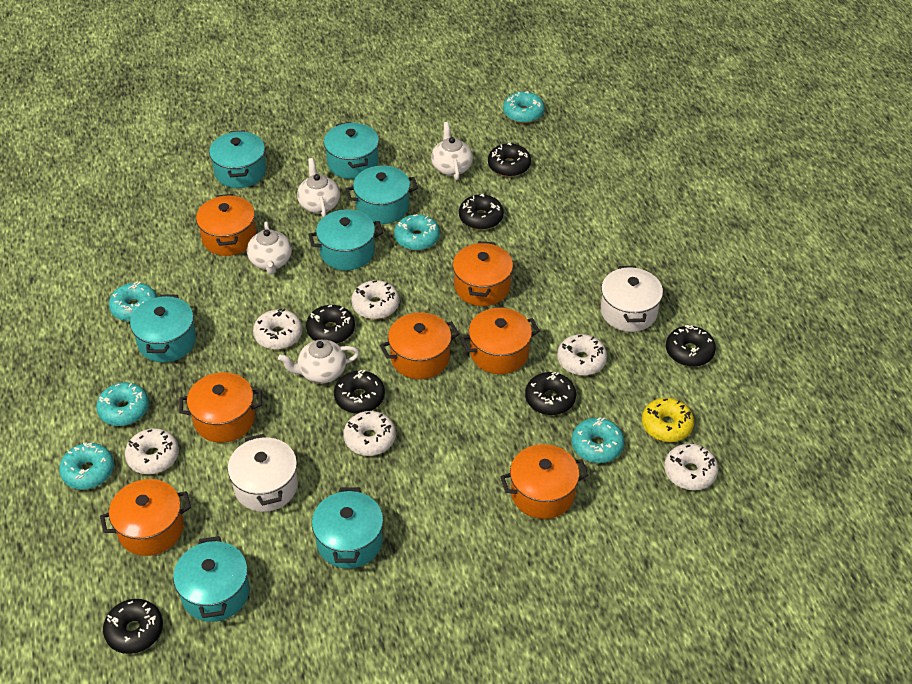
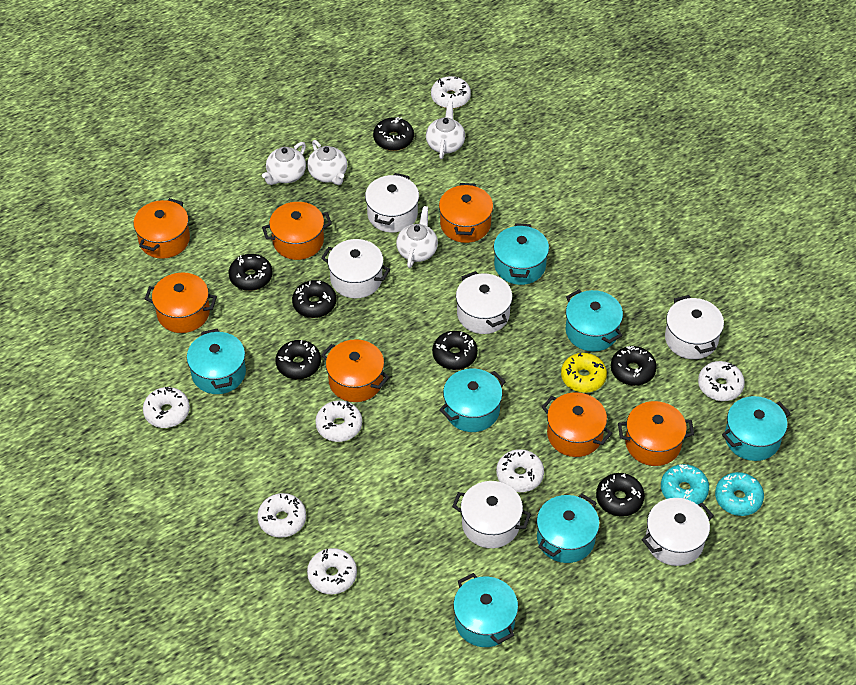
turquoise donut: [59,443,114,490] [96,382,149,426] [109,282,157,322] [394,214,440,251] [503,91,545,123] [572,417,624,463] = 6 -> [661,464,709,505] [715,472,764,516] = 2
white donut: [125,428,179,474] [253,309,302,350] [343,411,396,456] [351,280,399,319] [557,334,607,376] [664,444,718,490] = 6 -> [143,387,190,428] [257,493,306,538] [307,548,357,594] [315,400,362,442] [431,76,471,108] [496,449,544,492] [698,361,745,401] = 7
white pot: [228,434,298,512] [601,266,663,332] = 2 -> [321,239,390,298] [365,173,419,232] [452,481,531,548] [456,271,513,334] [641,498,714,566] [665,295,724,359] = 6

